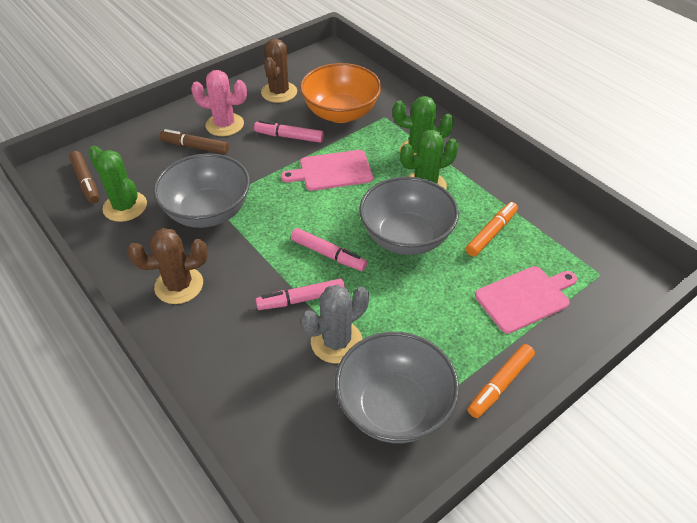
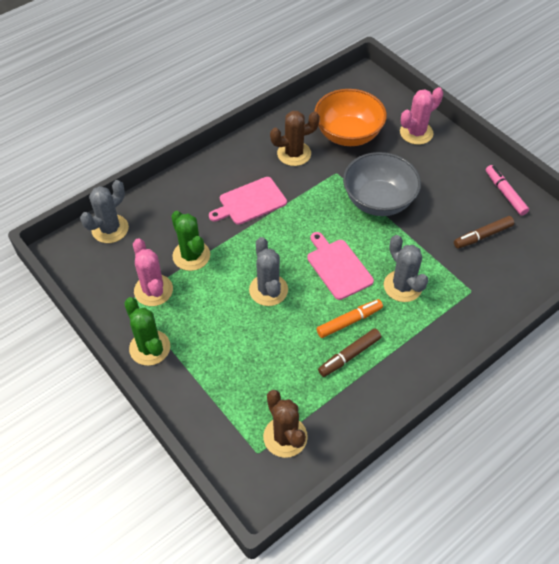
green cactus: [89,146,147,222] [393,96,454,155] [400,130,459,189] = 3 -> [124,297,170,366] [171,211,210,271] = 2
grey bowl: [153,153,250,228] [335,332,459,443] [359,177,459,255] = 3 -> [343,152,421,216] = 1
grey cactus: [301,285,369,363] = 1 -> [80,180,129,243] [249,237,288,306] [384,235,428,302] = 3
orange marker: [466,202,518,257] [468,344,535,418] = 2 -> [316,299,383,338] = 1
pink cactus: [191,70,247,136] = 1 -> [133,238,173,306] [400,87,443,145] = 2
pink marker: [254,120,324,143] [256,278,345,310] [291,228,367,271] = 3 -> [486,165,529,216] = 1

